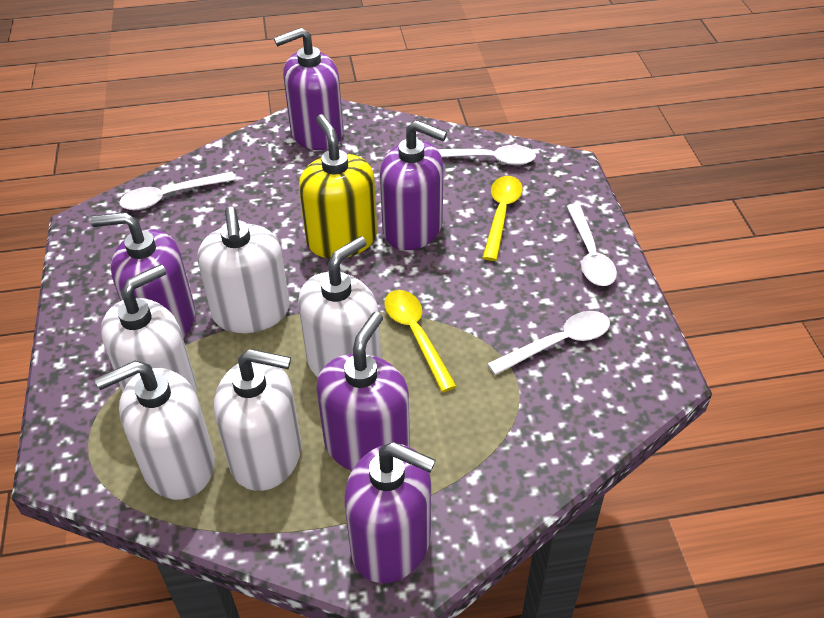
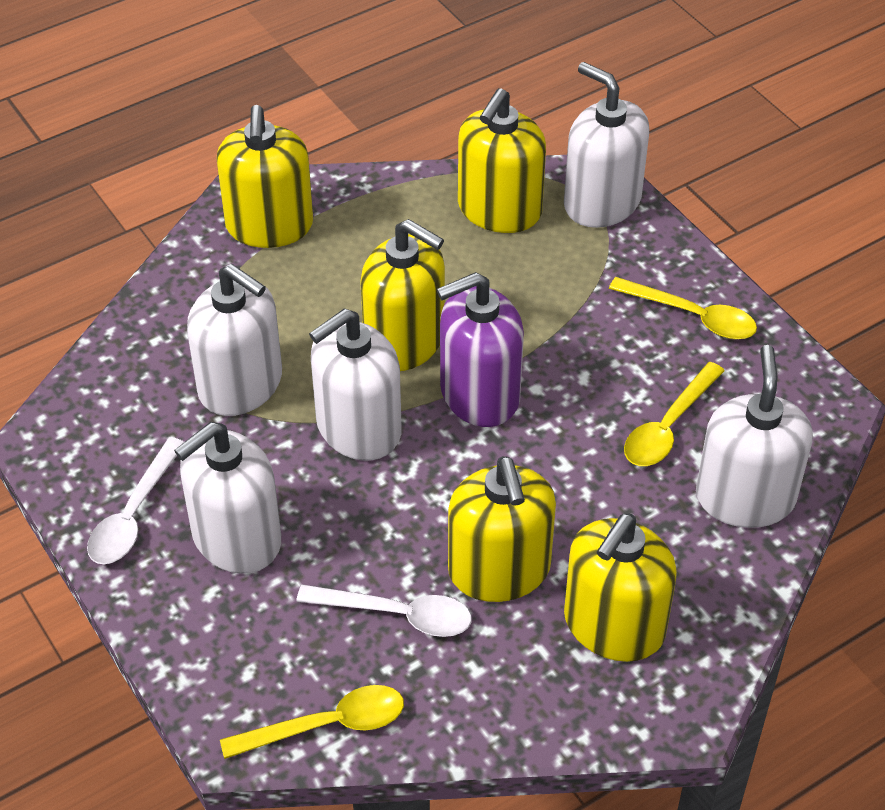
purple soap dispenser: [90,212,195,338] [274,28,343,150] [317,312,410,471] [344,442,436,583] [380,120,447,250] = 5 -> [437,272,524,427] = 1
white spoon: [119,171,236,210] [437,145,536,165] [487,311,610,375] [566,203,617,286] = 4 -> [87,437,184,564] [296,584,472,637] = 2
yellow soap dispenser: [299,115,377,258] = 1 -> [216,105,313,248] [360,219,445,371] [448,456,556,602] [458,88,546,233] [564,513,677,662] = 5
yellow spoon: [384,290,457,392] [482,176,523,261] = 2 -> [220,685,404,759] [609,277,757,339] [624,362,725,466] = 3

